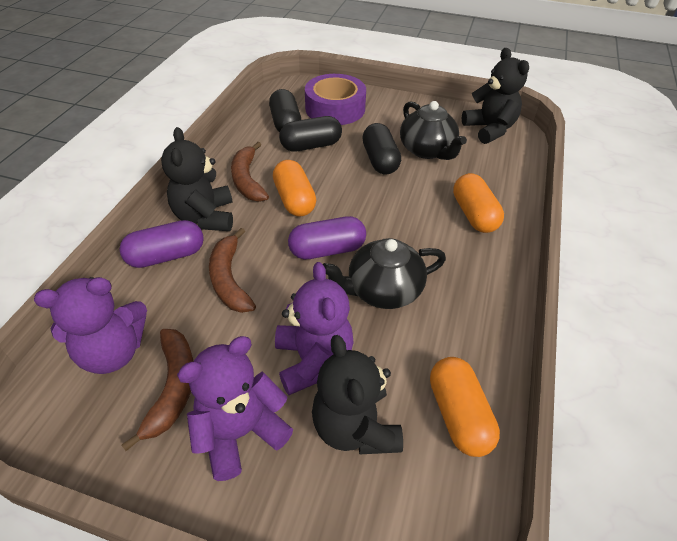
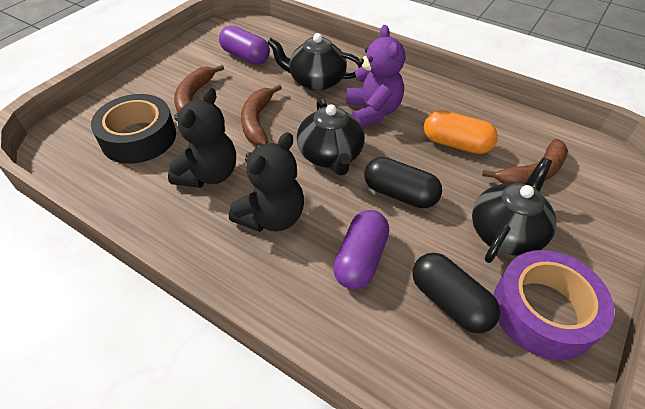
black capsule: [269,89,302,132] [279,116,342,152] [362,123,401,174] = 3 -> [364,157,442,208] [412,253,500,333] = 2
black tape: none = 0 -> [91,94,176,164] = 1
black teapot: [323,238,446,309] [400,101,467,160] = 2 -> [267,33,362,91] [297,97,365,175] [472,158,556,263] = 3
black teddy bear: [161,127,233,231] [312,335,403,455] [462,48,529,144] = 3 -> [168,87,236,188] [229,132,304,232] = 2
orange capsule: [273,160,316,217] [430,357,500,457] [453,173,504,233] = 3 -> [424,110,498,154] = 1
purple teddy bear: [34,277,147,374] [177,336,293,481] [275,262,354,395] = 3 -> [346,25,405,127] = 1

